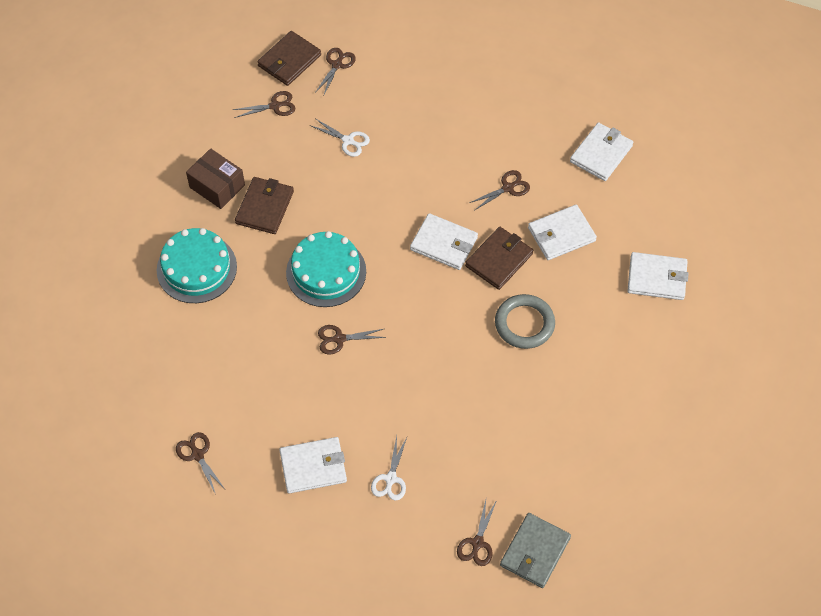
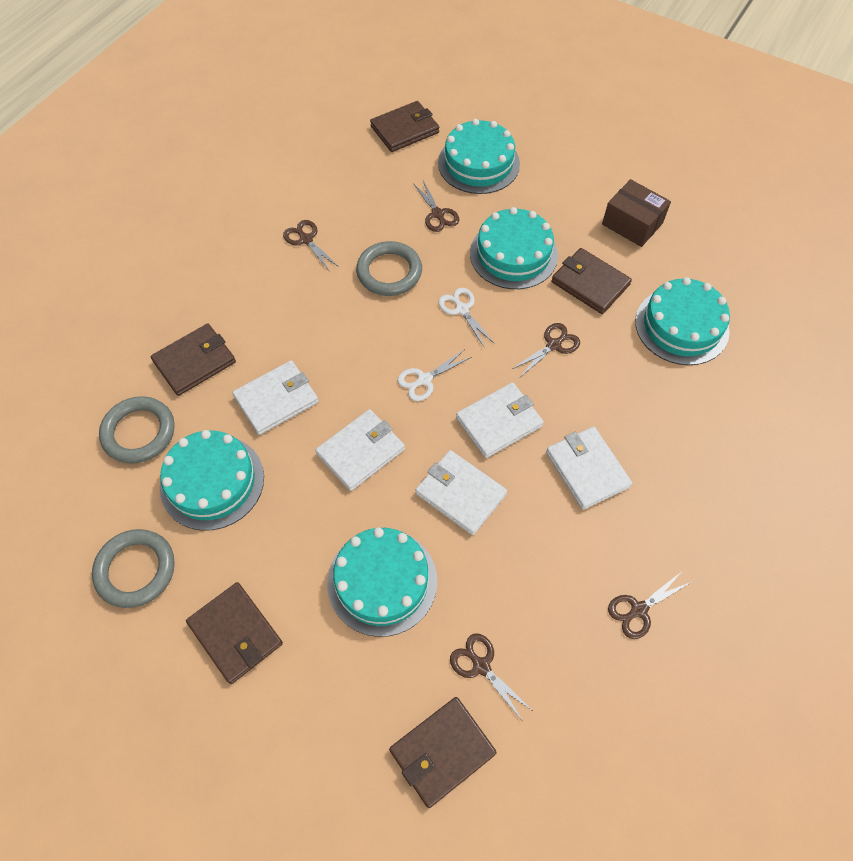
brown scissors: [176,432,225,493] [232,91,296,118] [315,48,356,97] [318,325,386,354] [457,500,497,566] [469,170,530,211] = 6 -> [283,220,339,272] [413,180,459,232] [450,633,534,720] [512,323,580,377] [608,572,691,639] = 5
brown wallet: [235,177,294,234] [257,31,321,86] [465,227,533,290] = 3 -> [151,324,236,396] [186,582,283,684] [370,101,439,152] [389,697,497,808] [551,248,632,314] = 5
grey ring: [495,294,555,349] = 1 -> [92,529,175,608] [99,396,175,464] [356,241,422,296] = 3
grey wallet: [500,513,571,588] = 1 -> none = 0
turquoise cake: [157,228,237,303] [286,231,366,307] = 2 -> [160,430,264,531] [327,528,437,637] [438,119,520,194] [470,207,558,289] [635,277,730,365] = 5

